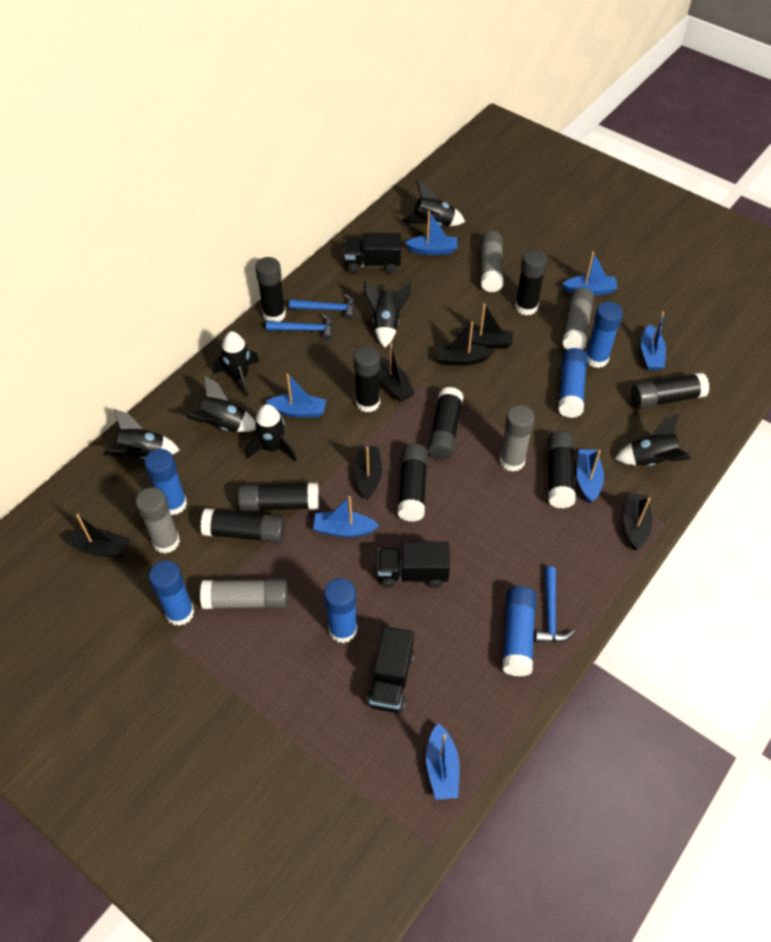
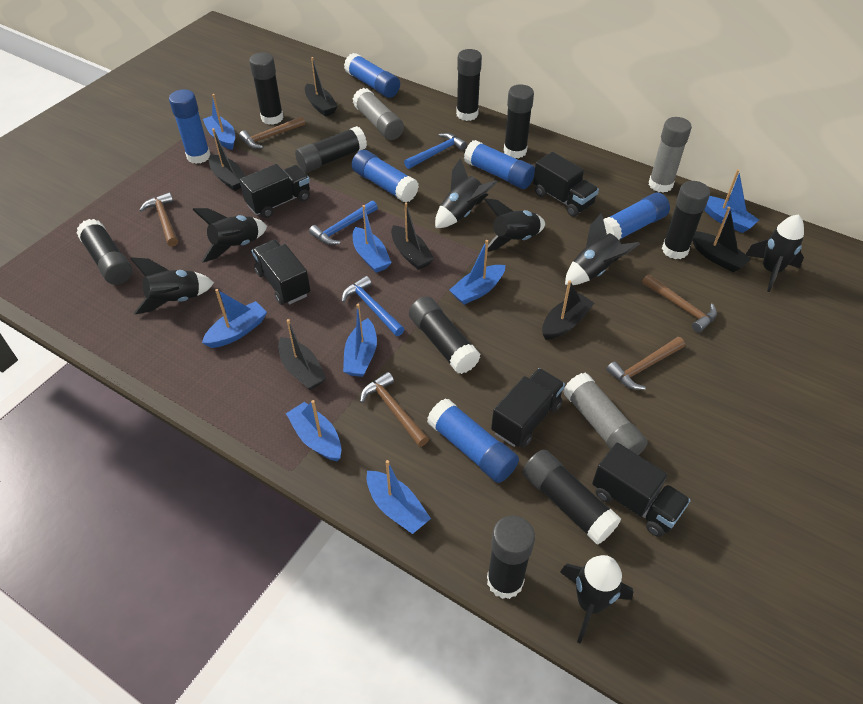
black truck: [345,233,401,273] [367,626,414,713] [378,541,450,588] = 3 -> [239,164,310,218] [252,240,310,305] [491,368,565,447] [533,152,599,217] [592,443,691,537] = 5
blue boat: [266,373,326,418] [313,496,379,537] [405,211,458,255] [426,723,460,800] [563,252,618,296] [576,449,604,503] [641,312,666,370] = 7 -> [202,289,267,348] [203,94,235,150] [286,400,342,461] [343,304,377,377] [353,205,392,273] [367,460,431,534] [449,240,505,305] [704,169,759,233] = 8
brown hammer: none = 0 -> [140,192,178,247] [239,116,305,149] [360,372,429,447] [606,337,685,390] [642,274,717,333] = 5
grey glue stick: [136,487,180,554] [200,578,288,609] [480,231,504,292] [499,405,535,472] [562,287,594,350] = 5 -> [353,88,404,140] [563,373,648,455] [649,117,692,193] = 3

